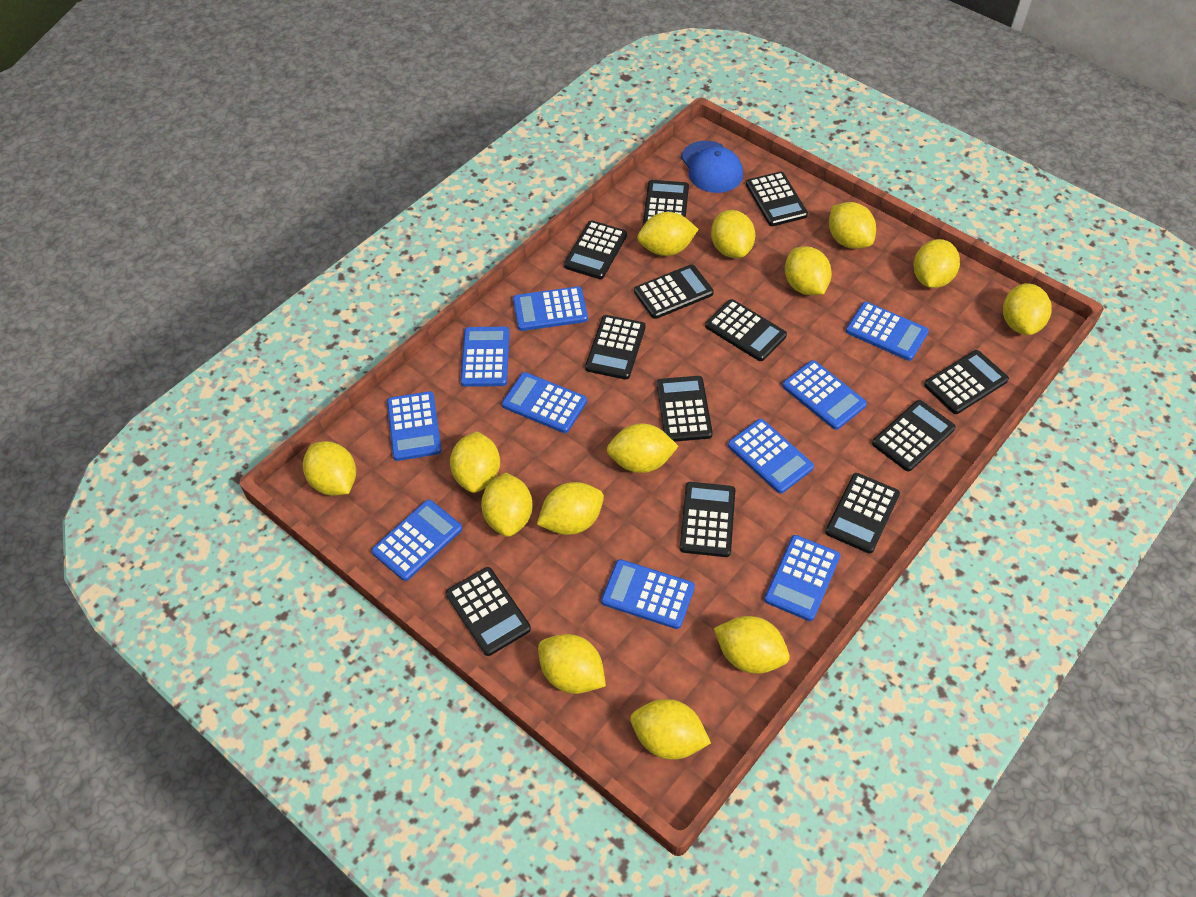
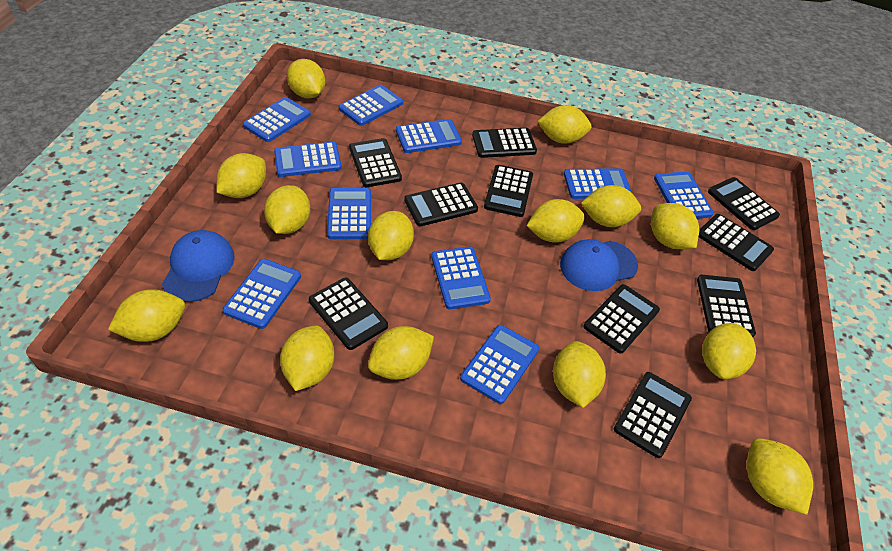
black calculator: [446,567,531,656] [564,220,627,279] [585,315,646,379] [634,264,714,319] [643,180,689,226] [657,376,713,442] [680,482,735,557] [705,299,787,361] [746,172,808,226] [825,473,900,553] [872,400,956,471] [924,350,1009,414] = 12 -> [309,278,388,350] [349,138,402,187] [404,183,478,226] [472,128,537,158] [484,165,533,217] [584,284,660,353] [614,372,692,458] [697,275,756,337] [699,214,774,271] [708,177,780,230] = 10
blue cap: [681,141,743,193] = 1 -> [162,230,235,302] [560,239,638,291] = 2

